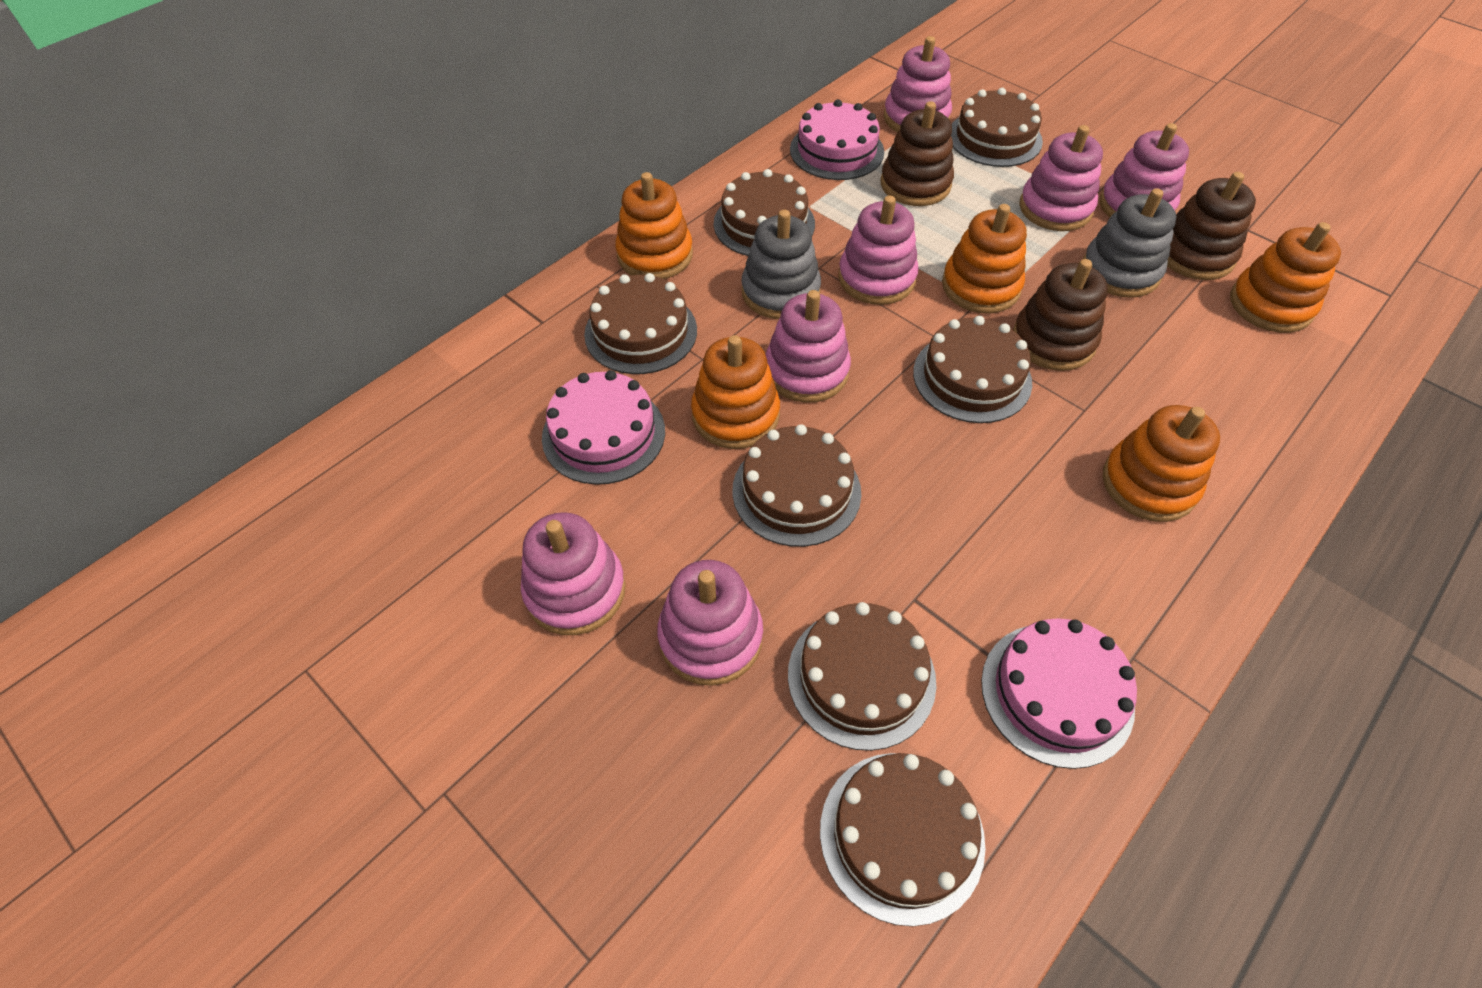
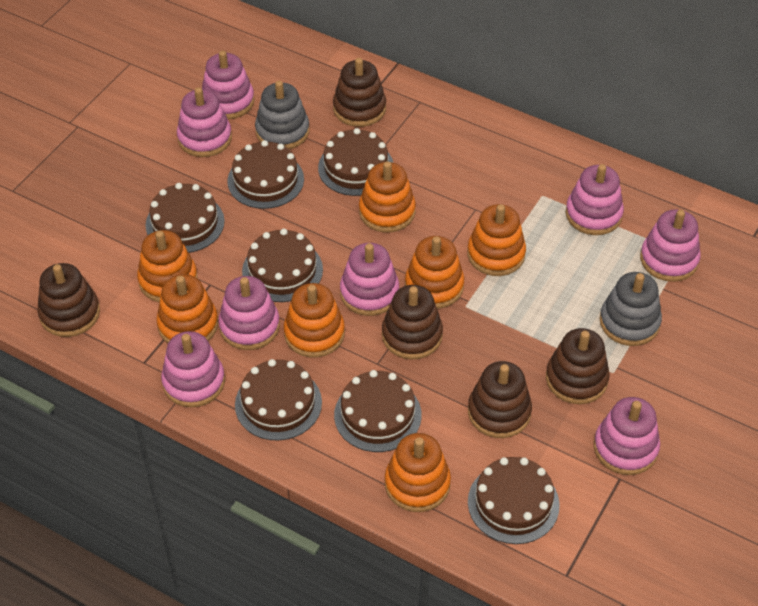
brown stacking toy: [881,101,954,206] [1013,259,1108,371] [1167,172,1256,280] = 3 -> [37,263,100,337] [333,58,386,127] [382,285,443,359] [468,361,532,438] [546,328,610,404] = 5
orange stacking toy: [615,172,693,279] [691,335,780,449] [942,204,1027,313] [1103,405,1220,522] [1230,222,1341,333] = 5 -> [137,230,198,302] [156,274,218,343] [284,283,345,357] [359,161,416,232] [385,433,451,512] [405,236,464,309] [467,204,526,276] = 7
pink cake: [542,370,665,485] [790,99,884,180] [981,618,1137,769] = 3 -> none = 0
pink stacking toy: [521,512,626,635] [657,560,763,686] [766,290,851,403] [838,195,919,305] [884,36,952,132] [1019,125,1103,231] [1100,123,1189,217] = 7 -> [161,331,225,407] [177,87,232,157] [202,51,254,119] [218,276,280,350] [340,243,399,316] [566,164,624,235] [594,397,660,475] [640,209,701,282] = 8

